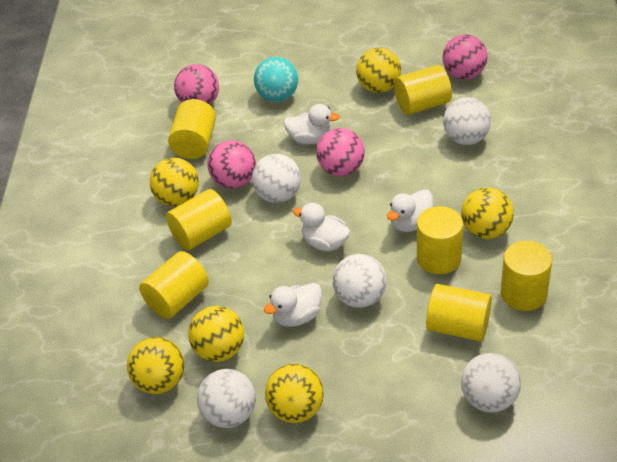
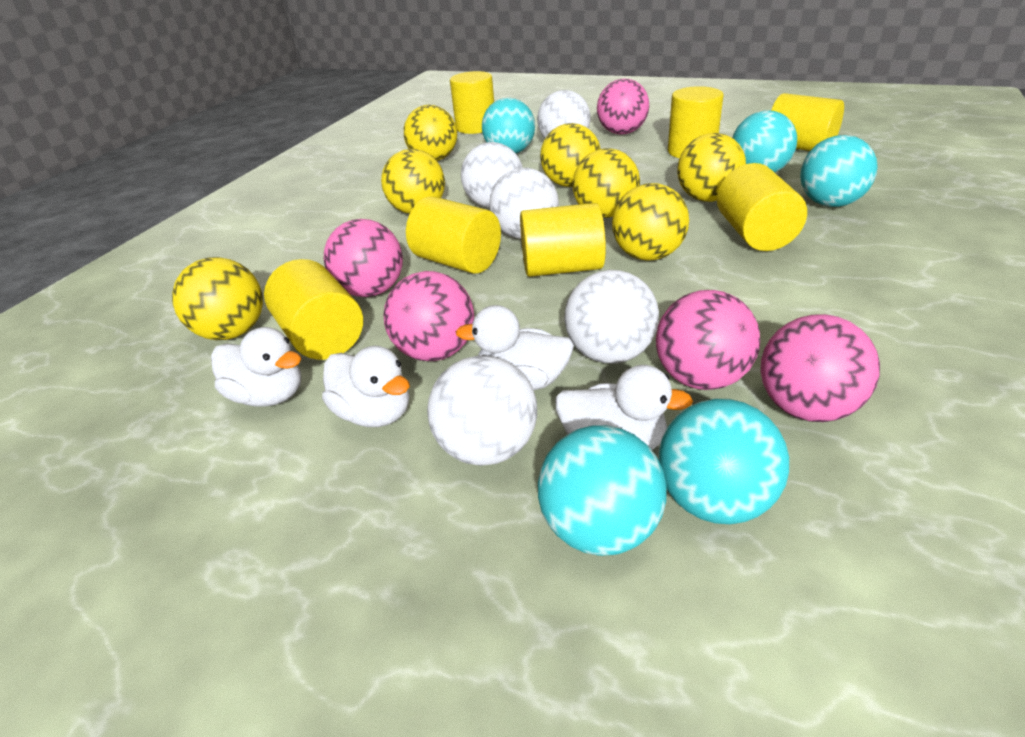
pink ball: [174,64,219,105] [207,140,256,189] [316,128,365,176] [443,34,487,79] = 4 -> [324,219,403,297] [384,271,474,361] [597,79,649,135] [656,290,760,390] [761,314,880,422] = 5
turquoise ball: [254,57,298,102] = 1 -> [482,98,535,153] [538,425,667,556] [659,399,789,524] [733,111,797,173] [800,135,878,207] = 5
yellow ball: [127,337,184,394] [150,158,199,207] [188,306,244,362] [265,364,324,423] [356,48,401,93] [461,187,514,239] = 6 -> [172,257,263,340] [381,149,445,214] [404,105,457,161] [540,123,601,187] [573,148,640,218] [612,183,689,261] [677,133,746,202] = 7

